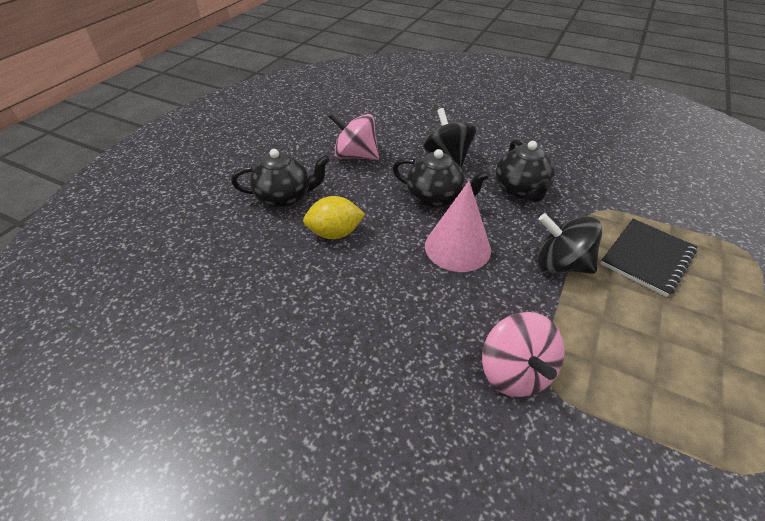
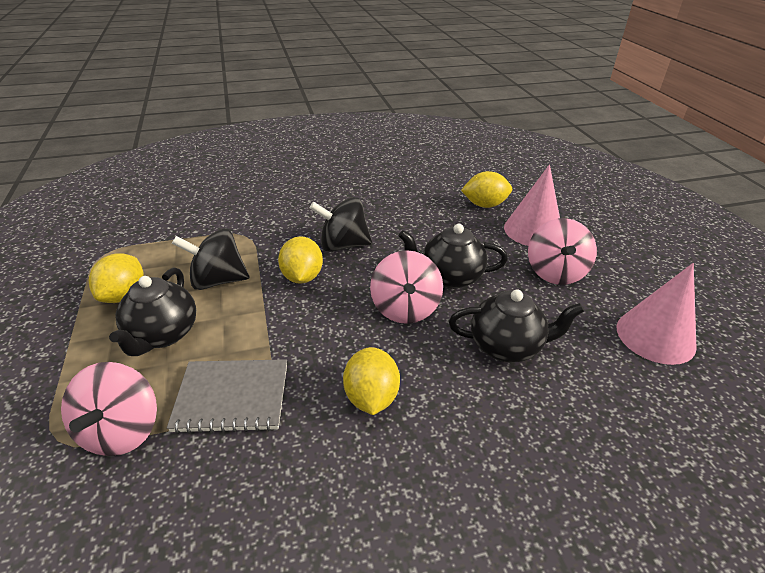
black notebook: [601,219,697,297] = 1 -> none = 0
grey notebook: none = 0 -> [167,359,287,434] = 1
pink cone: [425,181,491,272] = 1 -> [504,164,560,246] [617,263,697,365] = 2
pink spinning top: [328,112,379,160] [482,312,564,397] = 2 -> [61,362,157,456] [370,250,443,324] [528,218,597,285] = 3
yellow lemon: [303,196,365,239] = 1 -> [89,253,144,303] [278,236,323,284] [343,347,400,415] [461,171,512,208] = 4

